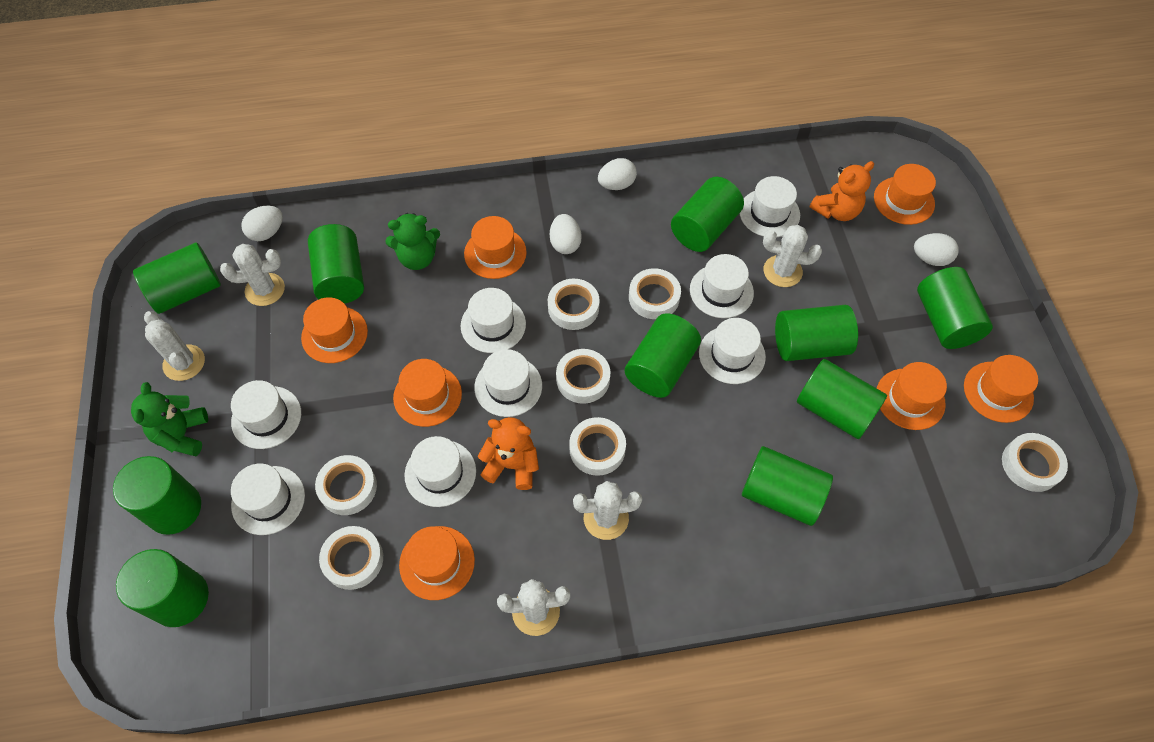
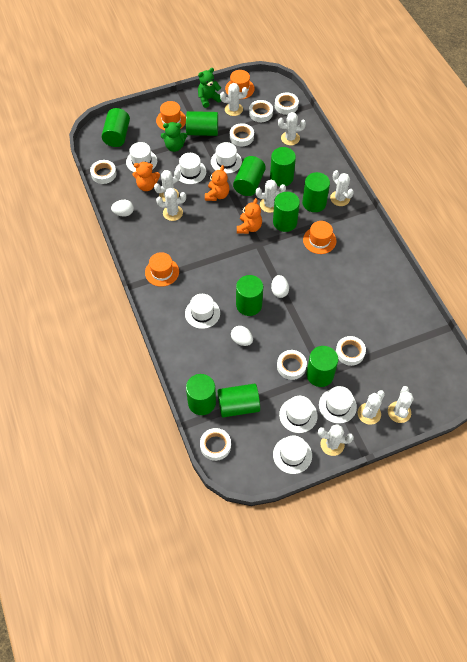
orange hat: [301,298,368,363] [393,359,462,427] [399,526,475,600] [464,216,527,279] [874,164,936,225] [877,362,947,430] [964,355,1038,423] = 7 -> [145,252,179,287] [156,101,186,131] [225,70,255,99] [303,221,336,254] = 4
orange teddy bear: [478,417,539,490] [810,161,874,221] = 2 -> [133,162,160,191] [205,165,230,201] [237,198,262,234] = 3
white cactus: [144,311,205,381] [220,244,285,306] [497,579,570,636] [573,481,642,540] [763,225,822,287] = 5 -> [154,170,180,201] [156,188,186,221] [220,83,248,116] [256,180,286,213] [278,112,306,145] [318,424,354,456] [330,170,354,206] [358,390,385,425] [388,386,414,423] = 9
white egg: [241,206,283,241] [550,214,582,254] [598,158,637,190] [914,233,959,266] = 4 -> [111,200,134,217] [231,326,253,346] [271,275,289,298] = 3
white hat: [231,380,301,449] [231,464,305,535] [404,436,476,507] [461,288,526,353] [474,349,542,417] [690,254,754,318] [699,318,766,384] [740,176,800,237] = 8 -> [126,142,157,172] [175,153,206,184] [185,294,220,329] [211,142,242,174] [273,436,312,474] [279,396,318,433] [319,386,357,423] = 7

